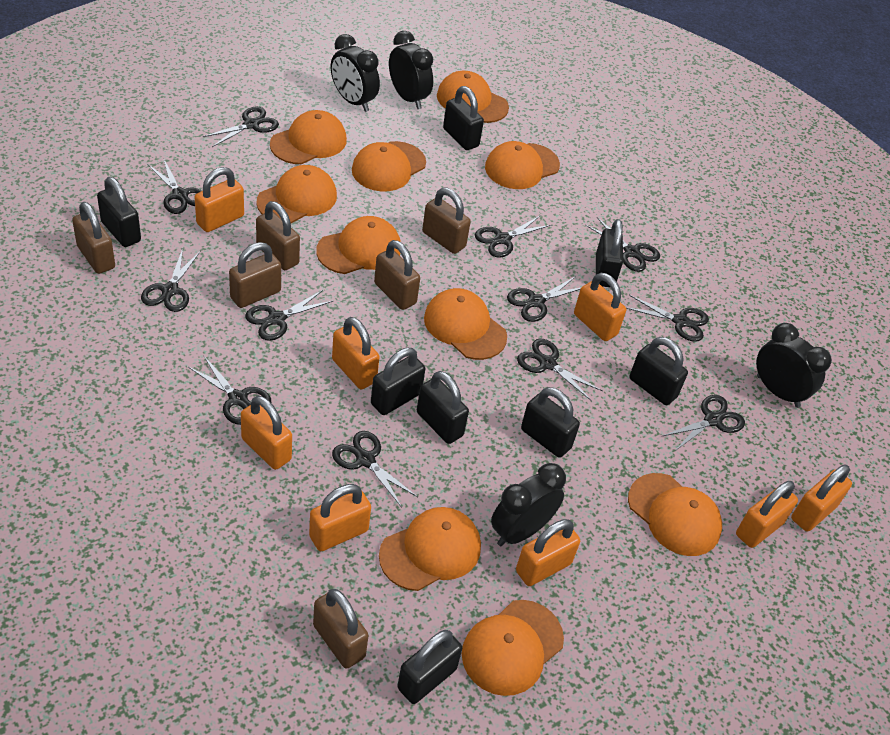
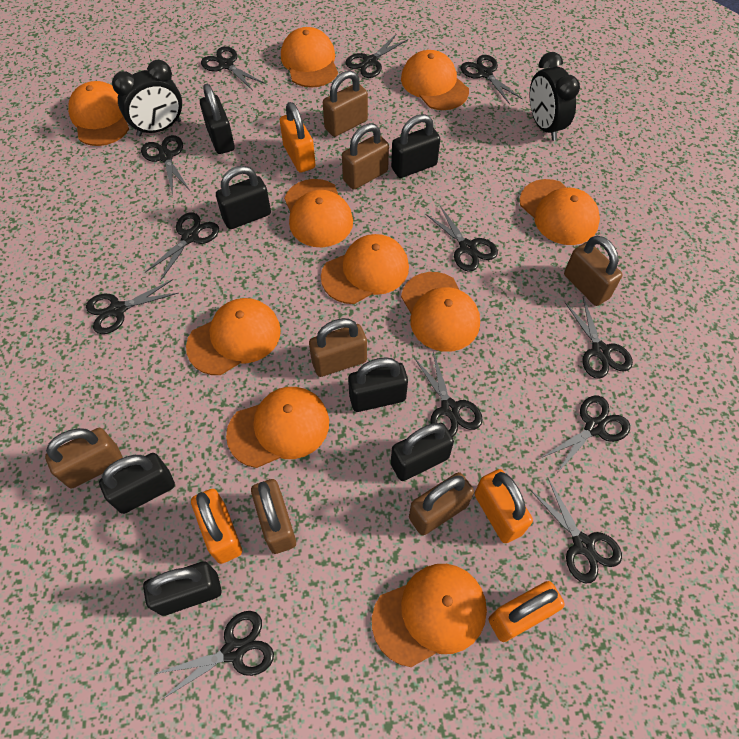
black clock: [331,34,380,112] [389,31,433,109] [491,463,566,546] [756,323,832,408] = 4 -> [112,60,182,136] [530,52,580,141] = 2
black padlock: [97,177,141,247] [371,348,425,415] [397,630,462,704] [417,371,469,444] [443,86,484,150] [521,387,580,458] [596,219,623,288] [629,337,688,405] = 8 -> [99,453,175,514] [143,561,222,616] [200,84,235,154] [216,166,271,229] [348,357,408,412] [391,114,440,178] [391,423,454,481] = 7
brown padlock: [72,202,115,274] [229,242,281,308] [256,201,300,270] [313,589,369,669] [374,240,420,310] [422,188,471,254] = 6 -> [45,428,123,488] [251,479,296,554] [309,318,367,377] [323,71,368,137] [342,123,389,190] [409,472,474,535] [564,236,623,306] = 7
orange padlock: [195,167,244,232] [241,396,292,470] [309,484,371,551] [332,317,380,389] [516,519,580,586] [574,273,626,341] [736,481,798,548] [791,465,852,532] = 8 -> [191,489,242,564] [280,102,315,173] [475,469,533,543] [488,581,565,642] = 4

